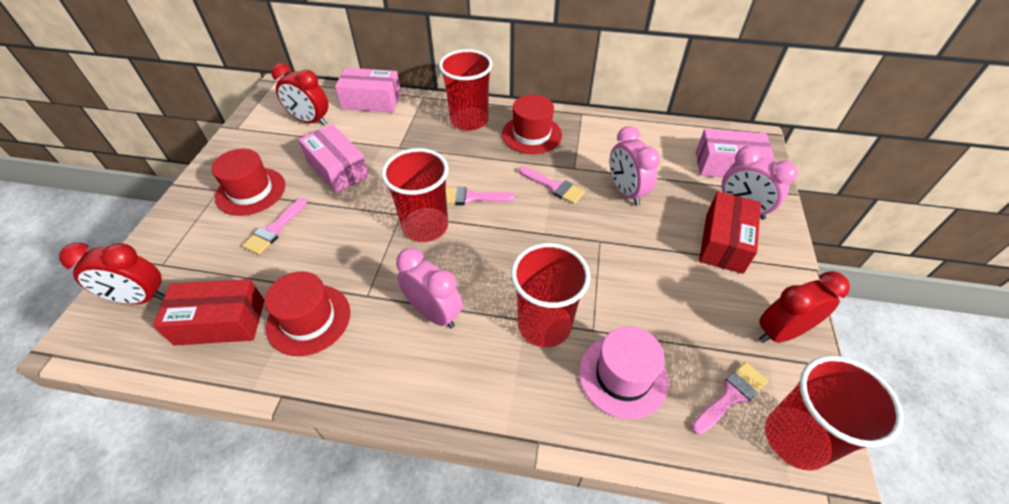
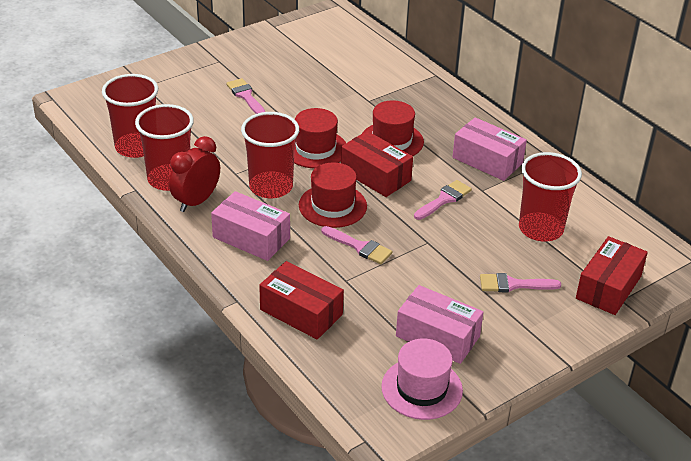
pink clock: [396,248,463,329] [610,126,660,206] [722,146,798,220] = 3 -> none = 0
red box: [153,279,264,345] [699,192,761,274] = 2 -> [259,261,344,340] [341,131,413,197] [576,236,648,315] = 3
red clock: [59,243,165,304] [271,63,328,126] [759,271,850,343] = 3 -> [169,136,220,212] = 1

